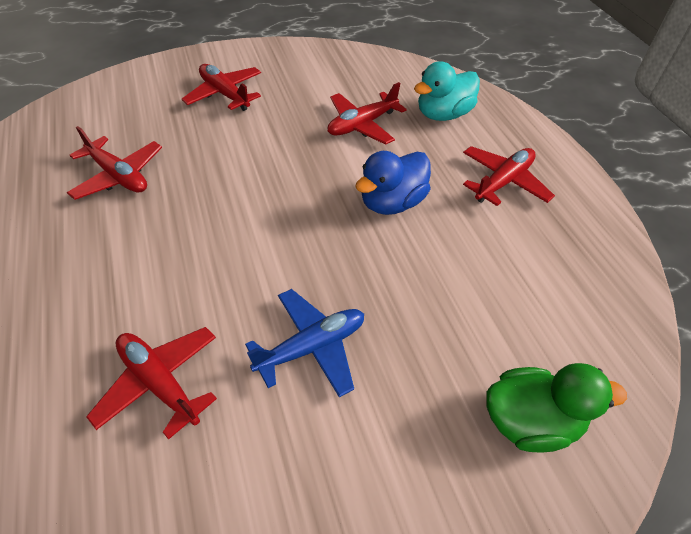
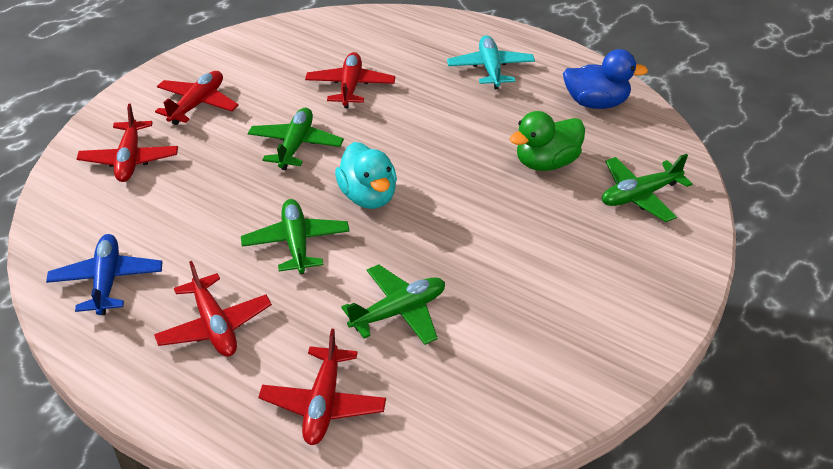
green plane: none = 0 -> [241,199,350,274] [248,108,344,170] [341,264,445,345] [602,154,692,222] = 4
turquoise plane: none = 0 -> [447,35,535,89] = 1

